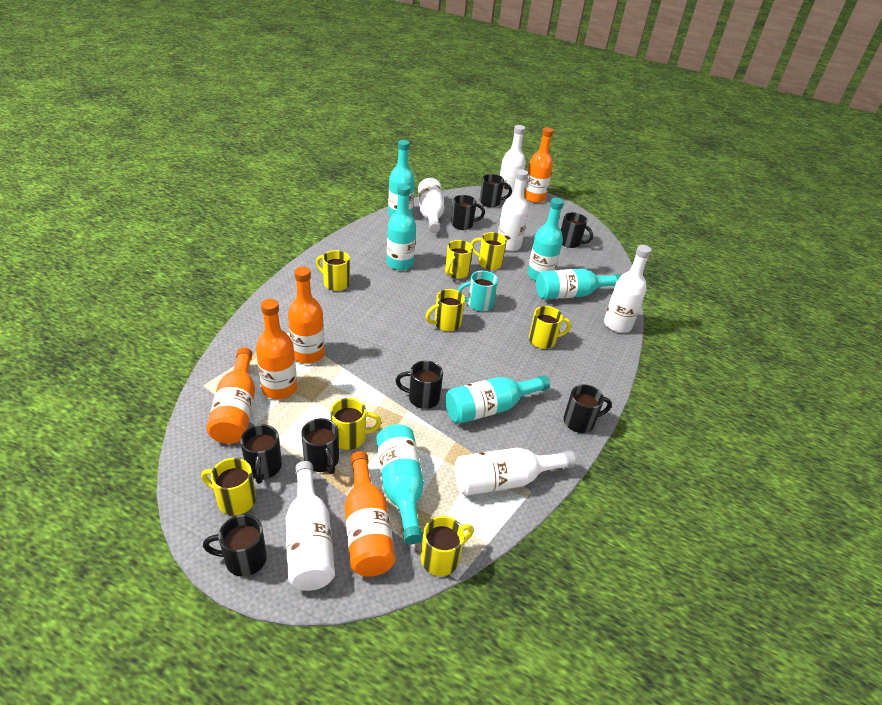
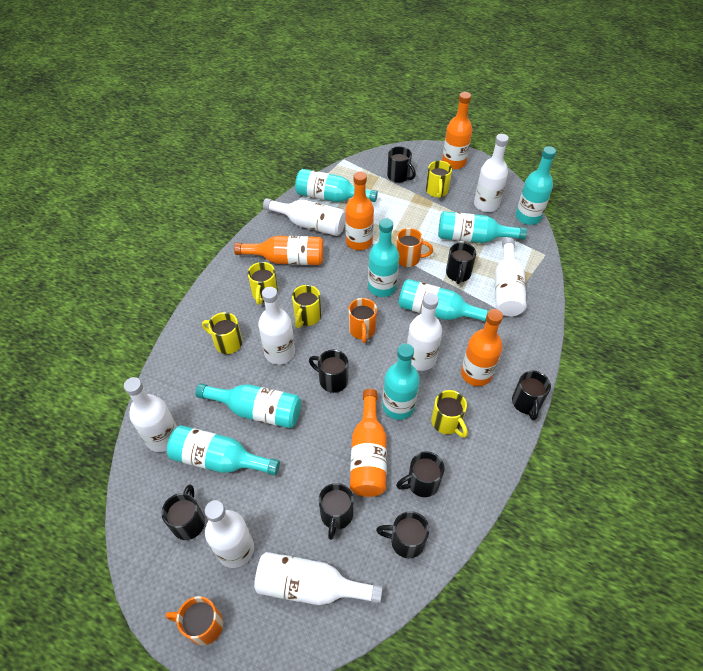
orange mug: none = 0 -> [165,596,223,645] [348,298,377,343] [396,228,433,267] = 3
turquoise bottle: [376,424,424,544] [387,184,416,270] [388,140,415,217] [445,375,550,424] [527,198,564,281] [536,269,622,300] = 6 -> [167,425,280,476] [195,383,301,428] [295,169,378,202] [368,218,399,297] [382,343,420,420] [399,279,489,322] [438,211,527,243] [516,146,556,225] = 8
turquoise mug: [458,271,498,312] = 1 -> none = 0
white bottle: [286,461,335,591] [418,178,445,233] [454,448,576,496] [498,169,529,251] [500,125,526,200] [604,245,652,333] = 6 -> [124,377,177,452] [205,500,254,568] [254,552,383,605] [258,287,295,365] [263,198,345,236] [407,293,442,371] [474,134,509,212] [495,238,526,317] = 8
yellow mug: [201,458,256,515] [316,250,350,291] [330,398,382,450] [421,516,474,576] [425,289,465,332] [445,240,473,279] [471,232,507,270] [529,306,571,349] = 8 -> [202,312,242,354] [248,262,278,305] [292,285,321,328] [426,161,452,198] [431,390,468,438] = 5

